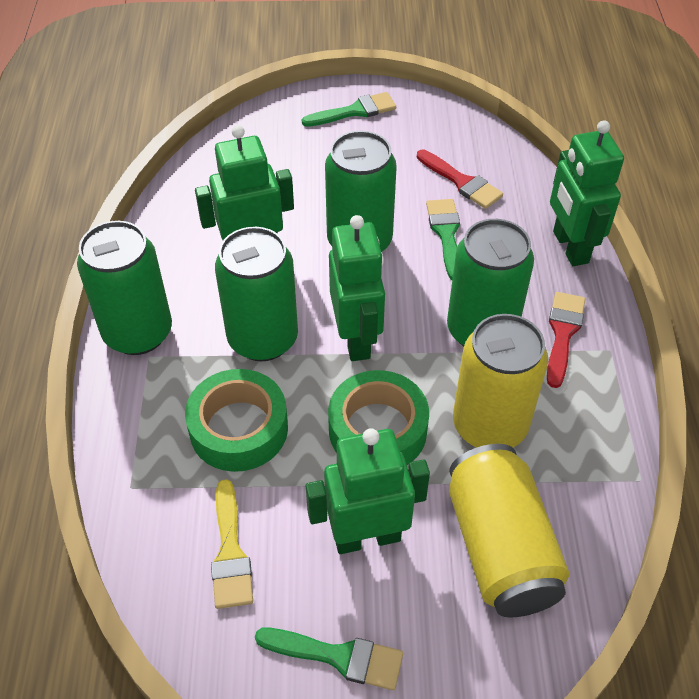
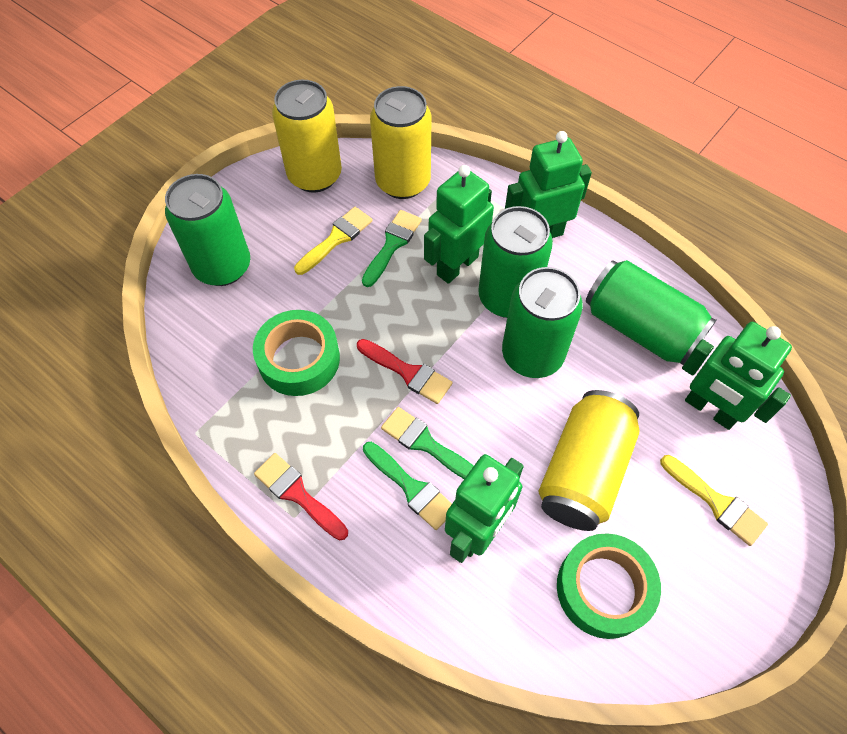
yellow brush: [211,479,253,609] = 1 -> [294,207,373,275] [660,455,768,546] = 2
yellow can: [449,444,569,617] [453,314,548,448] = 2 -> [272,80,342,193] [370,86,432,199] [538,390,639,531] = 3

